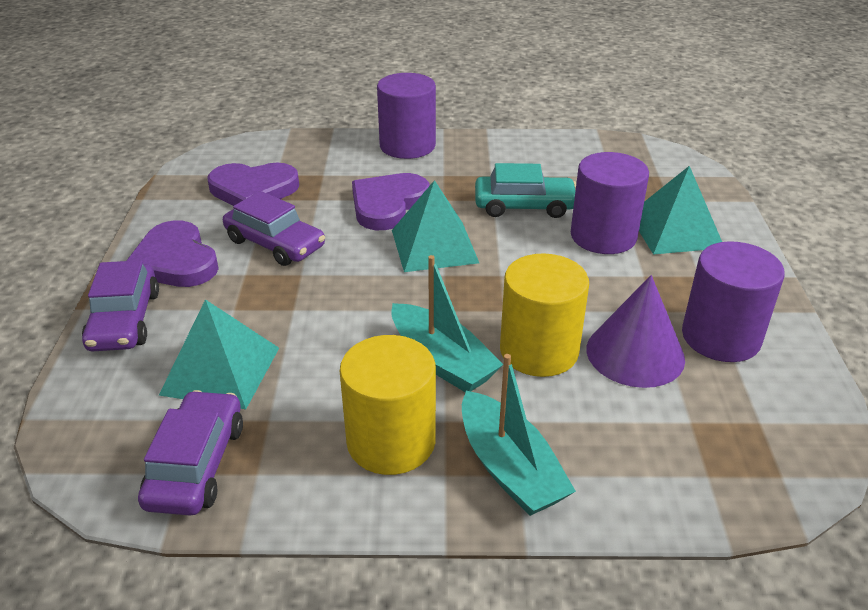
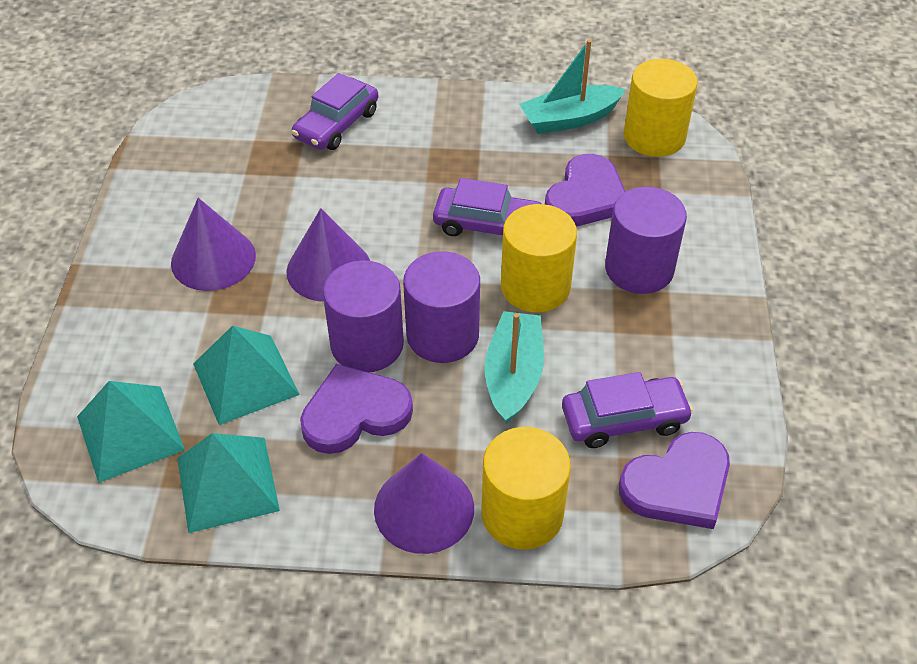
purple cone: [587,275,685,388] = 1 -> [171,198,256,291] [286,208,370,302] [374,453,474,554] = 3
turquoise car: [475,163,576,218] = 1 -> none = 0
yellow cylinder: [340,335,436,475] [500,253,589,377] = 2 -> [481,427,571,550] [501,204,577,312] [624,59,697,157] = 3

